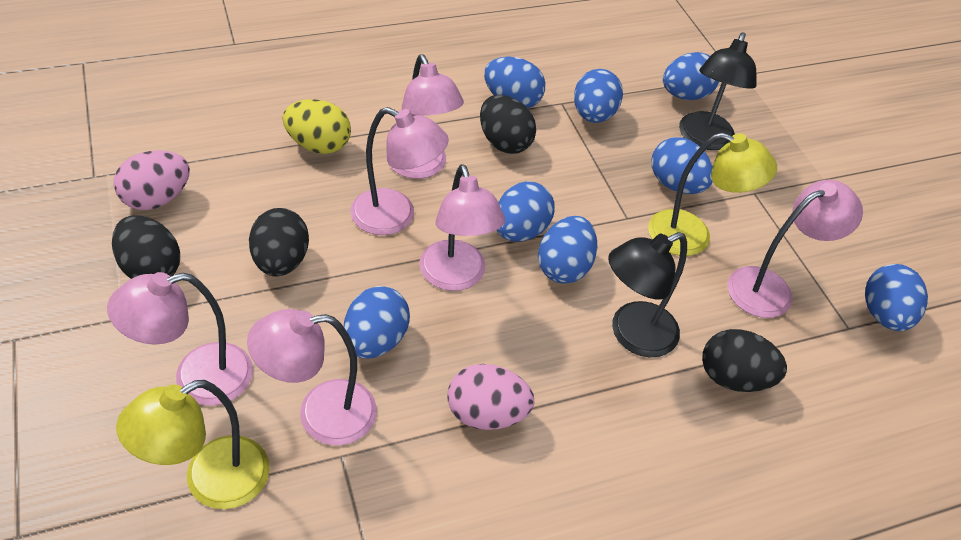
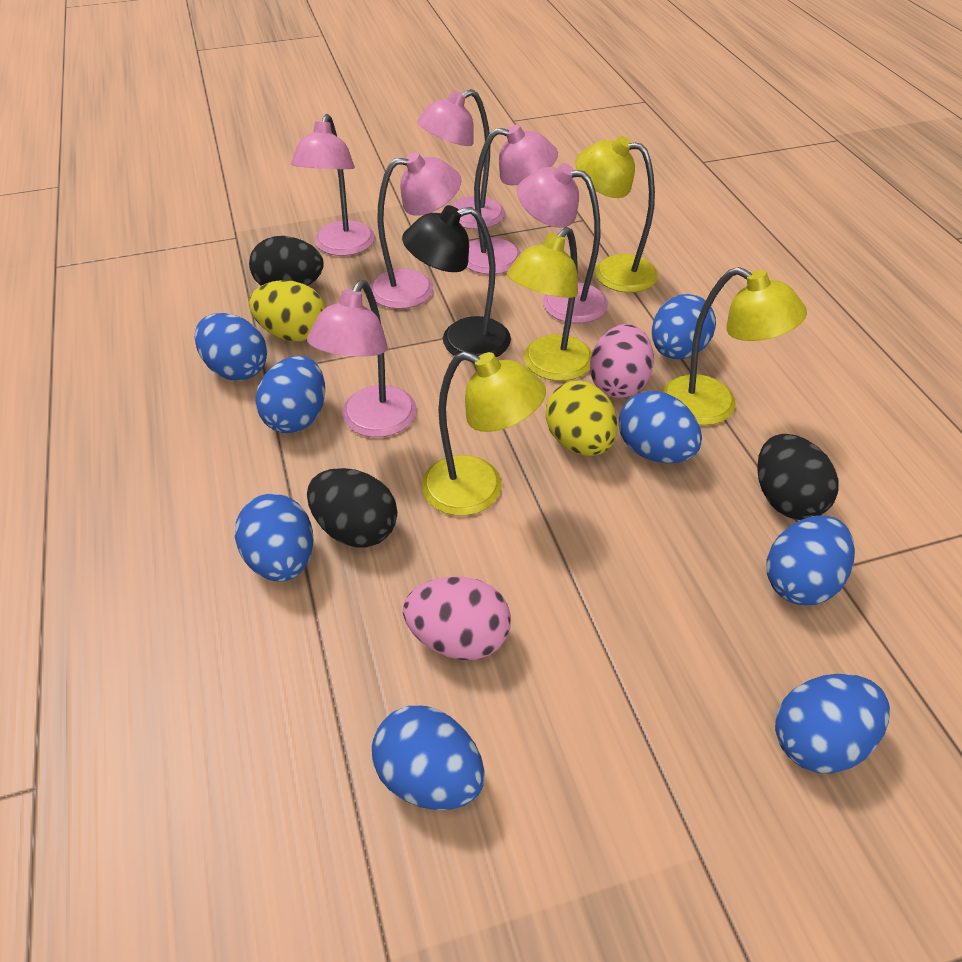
black egg: [112,215,180,279] [249,208,309,277] [480,95,536,154] [702,329,787,392] = 4 -> [249,236,324,286] [307,468,397,548] [757,434,839,520] = 3
black lamp: [608,232,687,357] [679,32,757,150] = 2 -> [402,205,511,357] = 1
yellow egg: [282,99,351,154] = 1 -> [249,280,326,341] [546,381,618,456] = 2
yellow lamp: [116,380,270,509] [648,133,777,256] = 2 -> [422,351,546,516] [507,227,592,381] [575,136,658,293] [662,267,807,426] = 4

